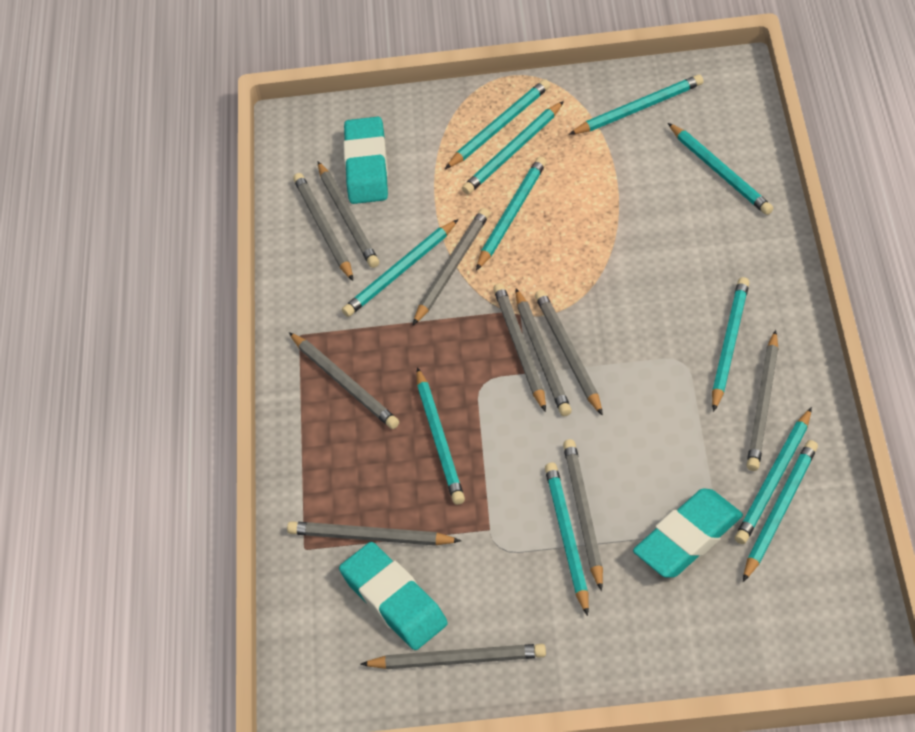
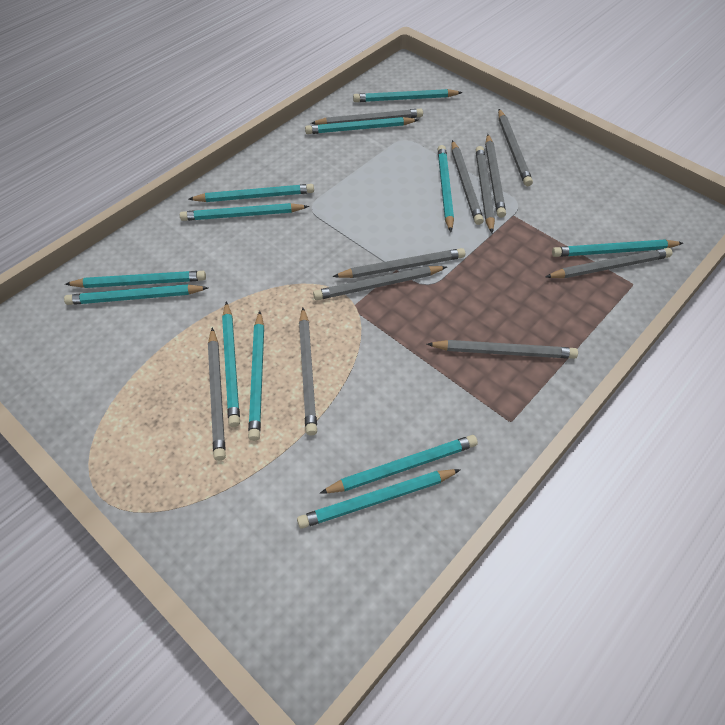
turquoise eraser: [339,542,448,650] [343,117,388,204] [633,488,743,578] = 3 -> none = 0
turquoise pencil: [342,219,458,317] [416,367,465,505] [445,79,550,169] [462,101,564,195] [476,157,547,271] [545,463,589,616] [569,74,704,135] [668,123,773,215] [712,277,749,412] [735,407,812,544] [743,440,818,582] = 11 -> [64,284,208,305] [65,271,206,288] [180,203,309,221] [189,184,314,202] [222,301,240,427] [248,311,264,441] [297,469,461,529] [305,117,418,134] [320,435,478,493] [353,89,463,102] [438,145,454,232] [552,239,683,257] = 12

